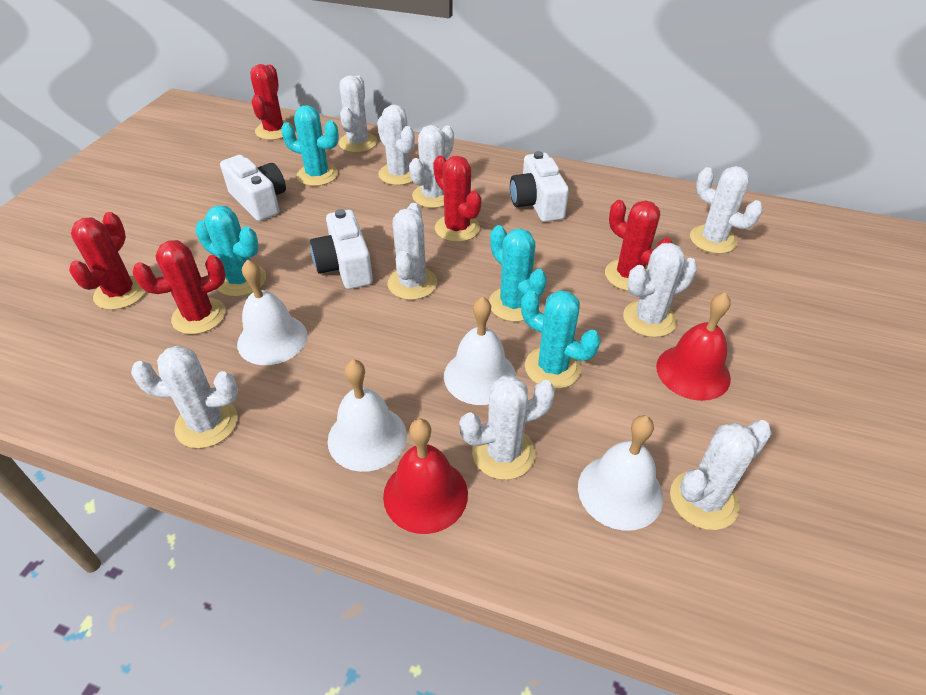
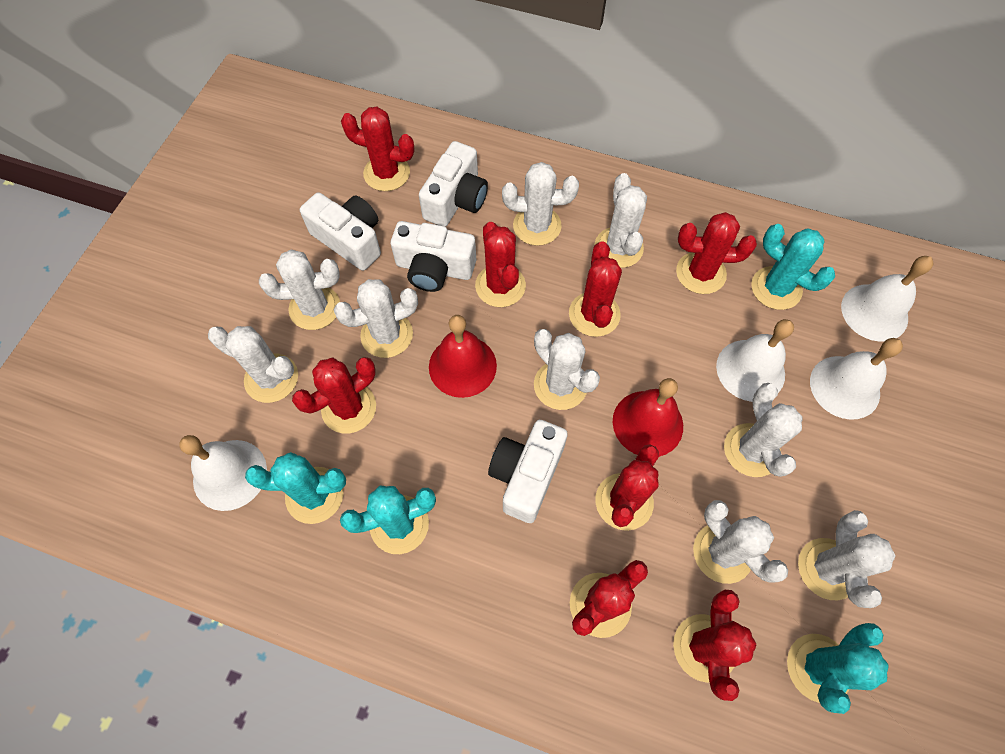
red cactus: [69,212,146,310] [132,240,226,334] [250,64,293,140] [433,155,481,242] [605,200,672,291] = 5 -> [292,357,376,433] [341,107,415,191] [475,222,526,307] [569,242,622,337] [570,560,648,638] [595,444,659,531] [673,590,757,701] [676,212,757,294] = 8
white camera: [220,155,286,221] [310,209,373,289] [510,151,569,222] = 3 -> [300,192,381,271] [391,221,476,292] [419,141,488,227] [488,420,568,523] = 4

